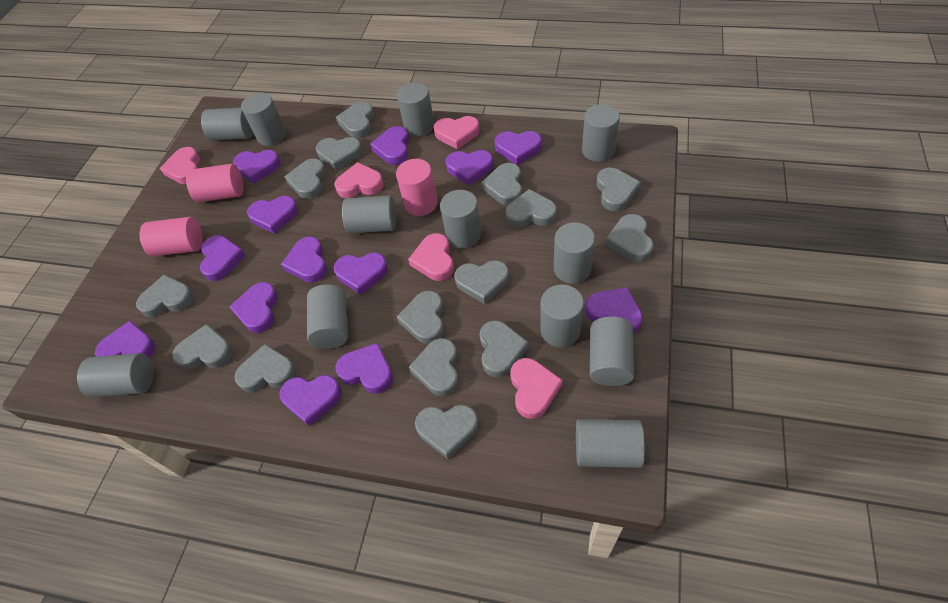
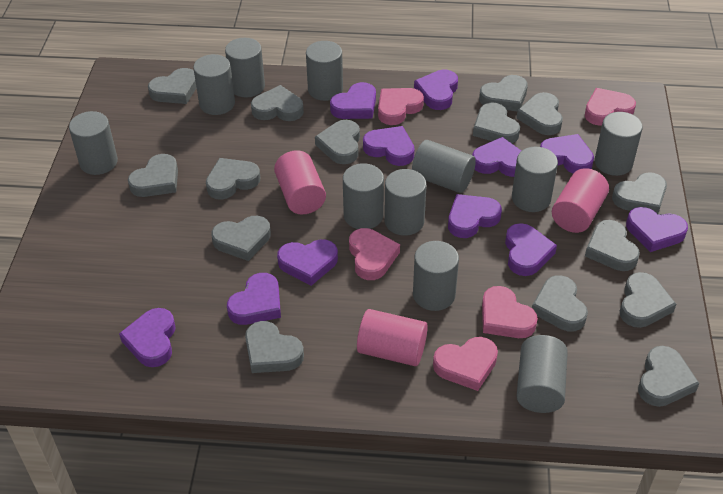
grey cylinder: [77,353,154,397] [201,108,254,140] [241,93,286,146] [307,284,348,349] [342,195,397,234] [397,82,434,137] [440,190,481,249] [540,284,584,347] [554,222,595,284] [576,419,645,468] [582,104,620,162] [590,316,634,386] = 12 -> [69,111,118,175] [193,54,235,115] [225,38,265,98] [306,41,343,101] [343,163,384,229] [384,169,427,236] [412,140,476,193] [413,241,459,311] [512,147,558,212] [516,335,568,413] [595,112,643,176] = 11
purple heart: [95,321,155,358] [200,235,246,281] [229,282,278,333] [233,150,281,184] [247,196,298,234] [279,375,342,426] [281,236,327,283] [333,252,388,295] [335,343,393,394] [370,126,409,165] [445,150,493,185] [495,131,542,165] [585,287,643,334] = 13 -> [119,308,176,367] [227,273,281,325] [277,239,338,286] [330,82,376,119] [363,126,414,166] [414,69,458,110] [448,194,502,238] [472,137,521,177] [505,223,557,276] [540,134,594,173] [626,207,688,252] = 11

